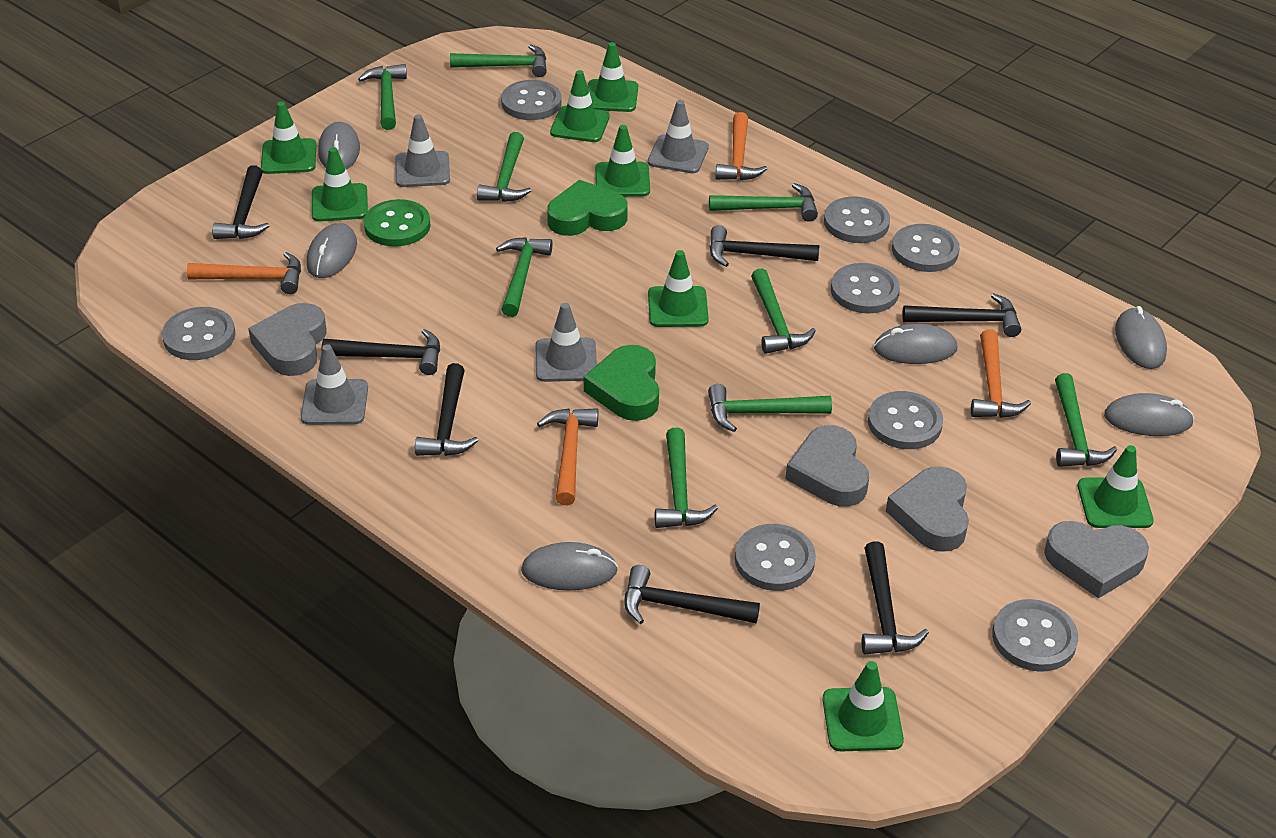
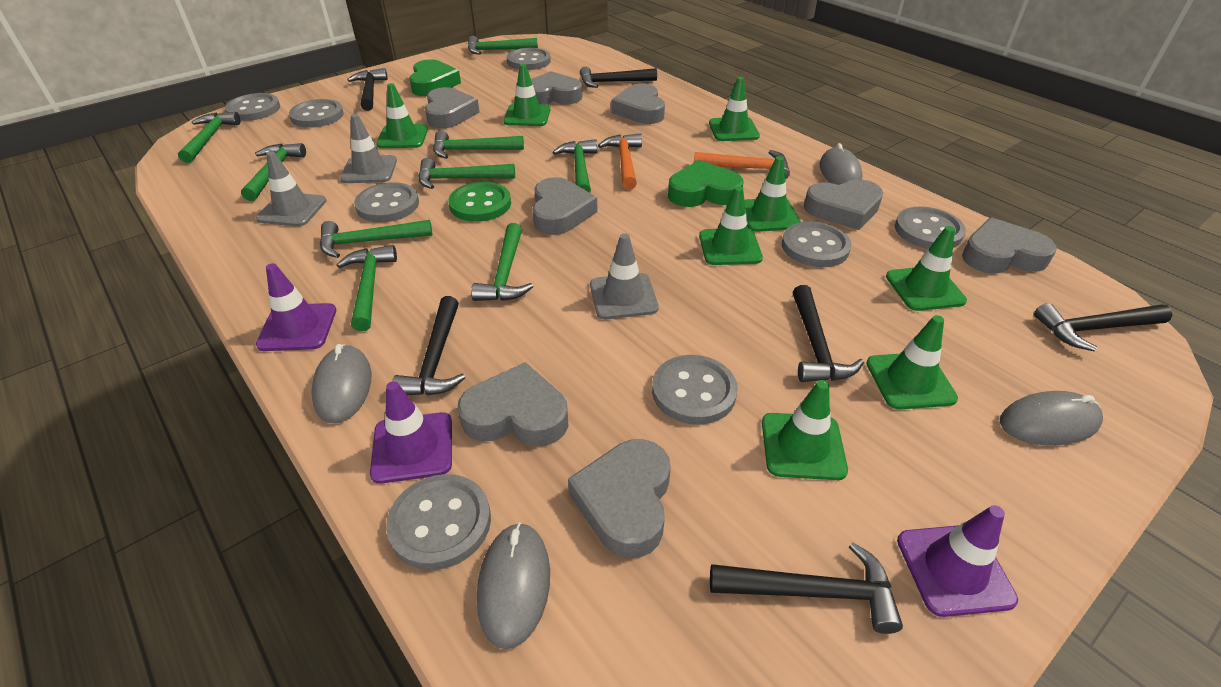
black hammer: [212,165,269,239] [321,329,440,375] [415,363,479,456] [624,565,760,624] [709,225,819,267] [862,542,929,654] [902,293,1021,337] = 7 -> [347,68,388,111] [392,296,466,396] [580,66,657,88] [710,542,903,634] [793,285,864,382] [1034,303,1173,351] = 6
grey heart: [248,303,326,376] [785,425,869,507] [886,466,969,552] [1044,521,1149,599] = 4 -> [425,87,479,129] [457,362,568,447] [531,71,583,104] [532,177,597,235] [568,439,671,558] [611,84,665,124] [804,179,883,230] [962,218,1057,274] = 8
grey mouse: [306,223,357,278] [318,122,360,169] [521,542,618,590] [874,324,957,364] [1104,393,1194,436] [1115,306,1167,369] = 6 -> [311,344,371,423] [477,522,550,649] [819,143,863,185] [1000,391,1103,446] = 4
grey traffic cone: [301,344,368,425] [395,114,450,187] [535,303,597,382] [648,100,709,173] = 4 -> [256,151,326,227] [340,114,397,183] [590,233,659,319] = 3
orange hammer: [187,252,301,294] [537,408,598,505] [715,112,767,180] [971,329,1031,418] = 4 -> [598,133,642,190] [694,150,790,179] = 2
purple traffic cone: none = 0 -> [256,263,336,351] [370,381,452,484] [897,505,1018,617] = 3

